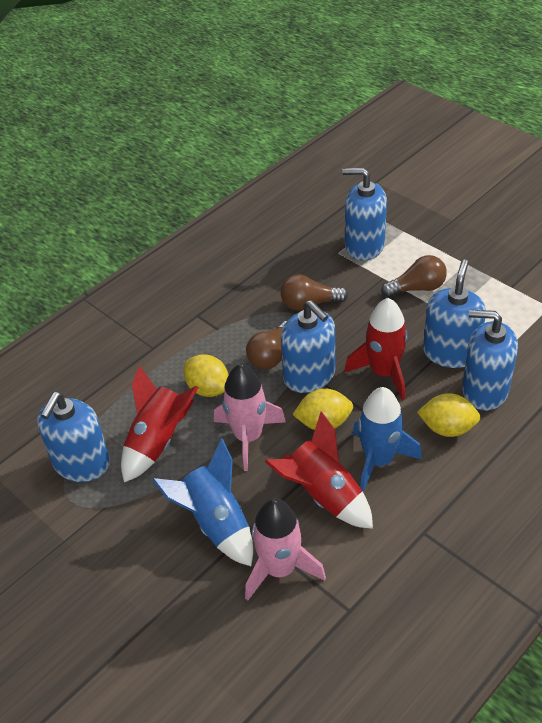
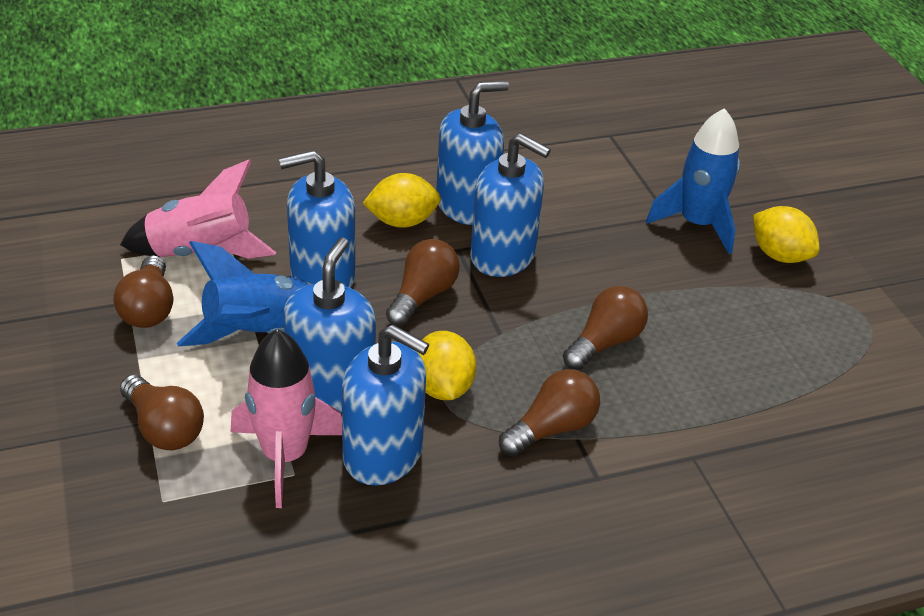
brown light bulb: [246,321,287,369] [281,275,348,310] [381,255,447,297] = 3 -> [113,255,173,328] [120,375,204,450] [386,239,460,326] [499,369,600,456] [563,286,648,370] = 5
red rocket: [121,365,199,482] [265,411,373,529] [344,298,408,400] = 3 -> none = 0

